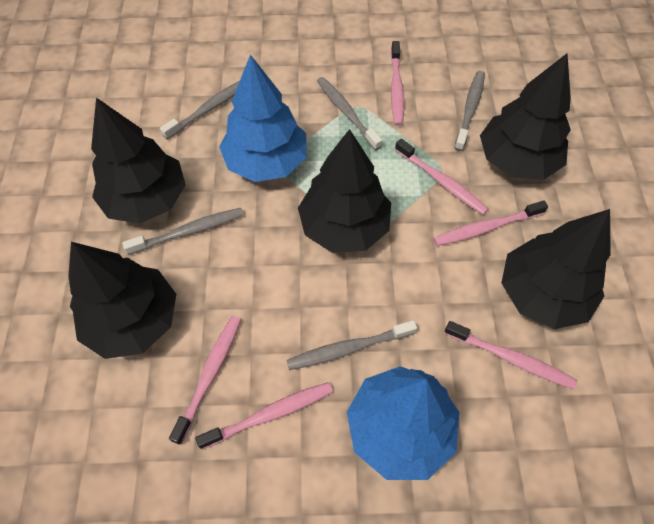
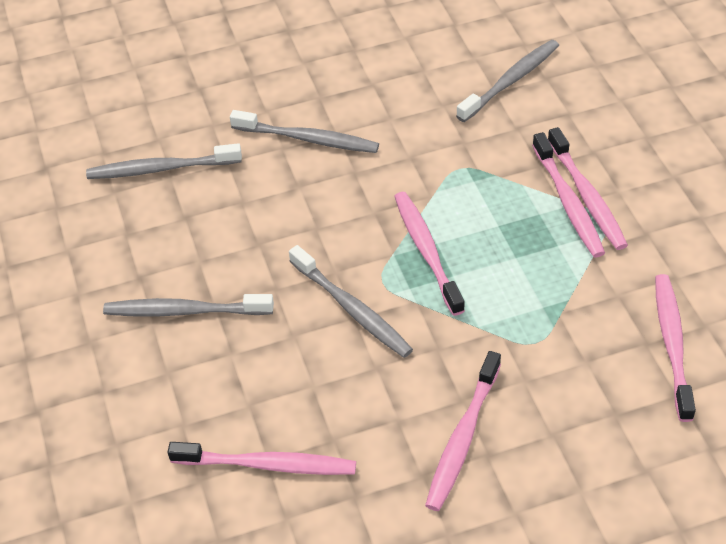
black tree: [68,242,176,359] [91,98,186,224] [298,129,391,253] [480,54,571,180] [501,209,611,329] = 5 -> none = 0
blue tree: [219,54,306,182] [347,366,459,480] = 2 -> none = 0

